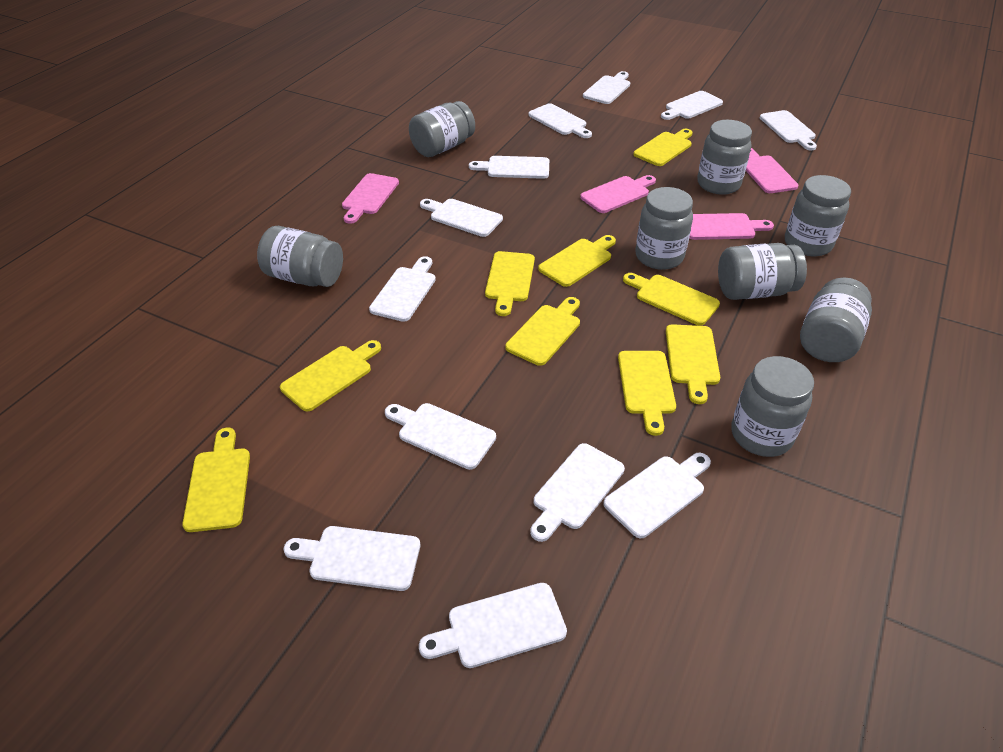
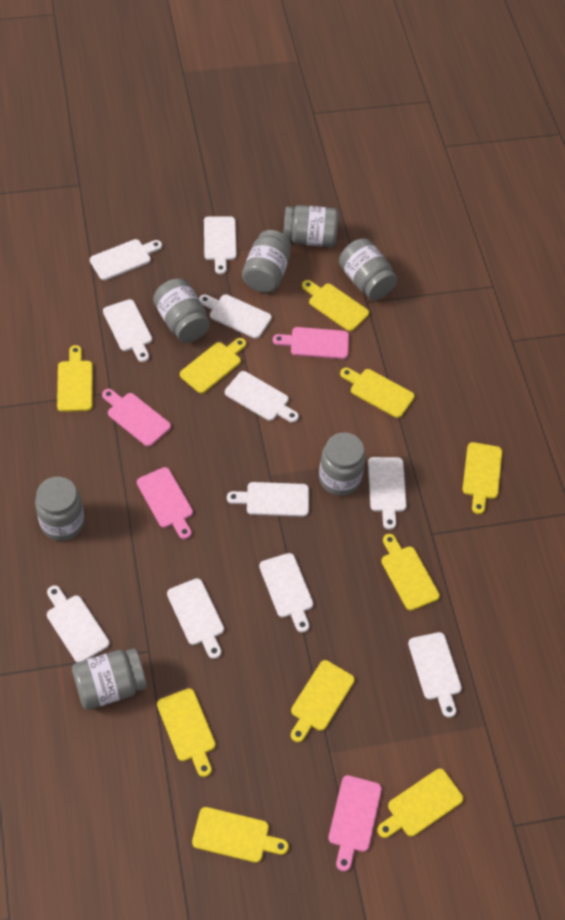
grey jar: [257,226,343,287] [409,101,475,157] [635,187,693,270] [697,120,752,195] [718,243,807,300] [731,356,814,457] [785,175,851,256] [800,277,872,362] = 8 -> [35,477,84,541] [72,648,147,710] [153,279,210,343] [242,230,291,293] [283,205,339,247] [319,432,366,496] [339,238,397,300] = 7
white cutting board: [283,526,420,591] [369,256,436,322] [385,403,496,470] [419,583,567,668] [420,199,503,237] [469,156,549,179] [529,103,592,138] [530,443,625,542] [583,71,630,104] [603,453,711,538] [661,91,723,120] [760,110,817,150] = 12 -> [47,585,110,662] [90,239,162,280] [103,299,152,362] [167,578,224,659] [199,294,272,339] [204,216,237,274] [225,371,299,423] [227,482,309,517] [259,553,313,633] [368,457,407,530] [408,632,462,718] = 11
yellow cutting board: [182,428,250,532] [280,340,381,412] [485,251,535,316] [505,297,580,366] [538,235,616,287] [618,351,676,436] [623,273,720,326] [633,129,693,166] [666,324,720,404] = 9 -> [57,345,93,412] [157,688,216,777] [180,338,246,394] [192,807,289,863] [291,660,355,742] [302,280,369,331] [340,368,415,418] [377,769,464,838] [381,534,440,611] [463,442,502,514] = 10

